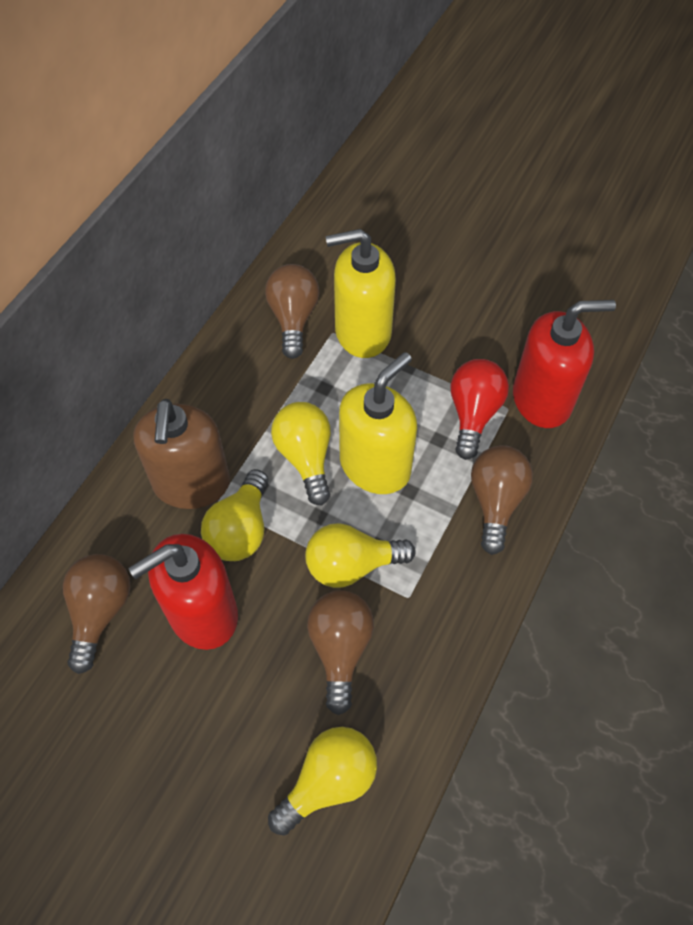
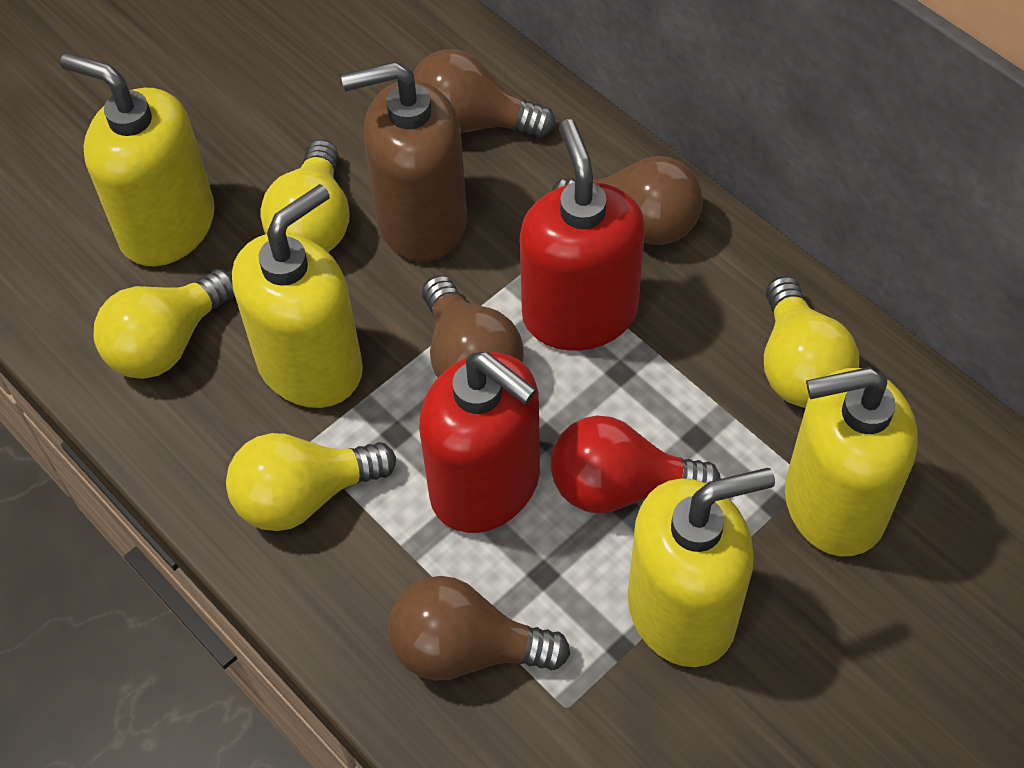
yellow soap dispenser: [326,229,396,358] [339,352,417,494] = 2 -> [60,53,215,267] [232,184,363,408] [628,468,775,667] [785,367,918,556] = 4

